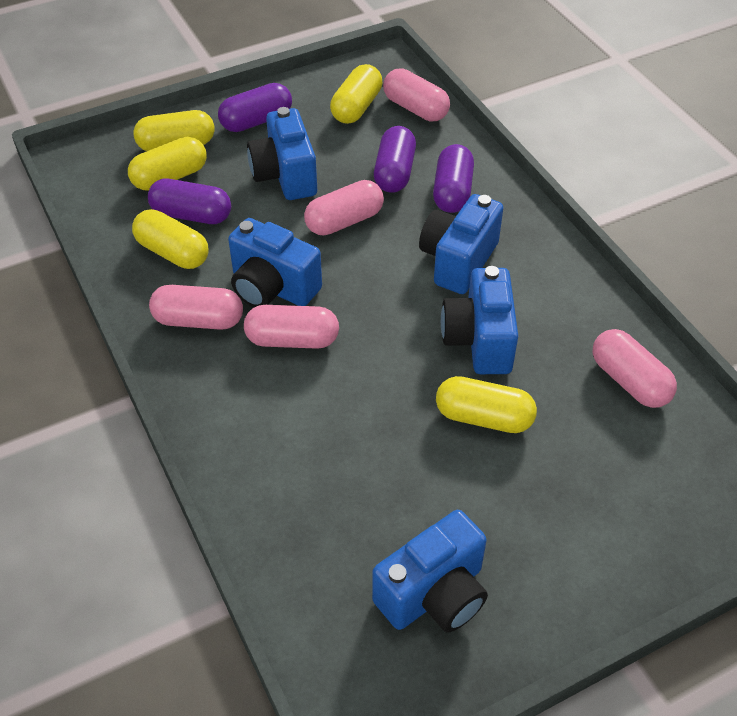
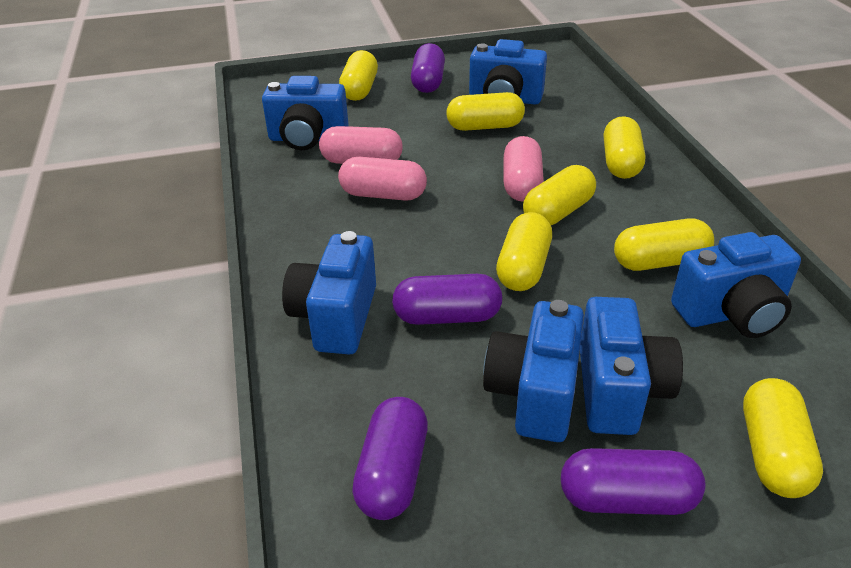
blue camera: [228,218,322,307] [247,107,317,200] [372,510,488,632] [419,194,503,294] [441,266,518,374] = 5 -> [262,76,349,150] [282,231,376,355] [469,39,547,105] [483,300,584,442] [580,297,683,435] [671,232,801,338] = 6
pink capsule: [149,285,243,330] [244,305,339,349] [304,180,384,235] [383,68,450,121] [593,329,677,408] = 5 -> [319,126,403,164] [338,157,427,201] [503,136,544,202] = 3
yellow capsule: [128,137,207,191] [132,209,209,269] [133,110,214,151] [330,64,382,124] [436,376,537,433] = 5 -> [339,50,378,101] [447,92,525,131] [496,212,552,291] [523,165,596,225] [604,116,645,179] [614,218,714,271] [743,378,823,498] = 7

